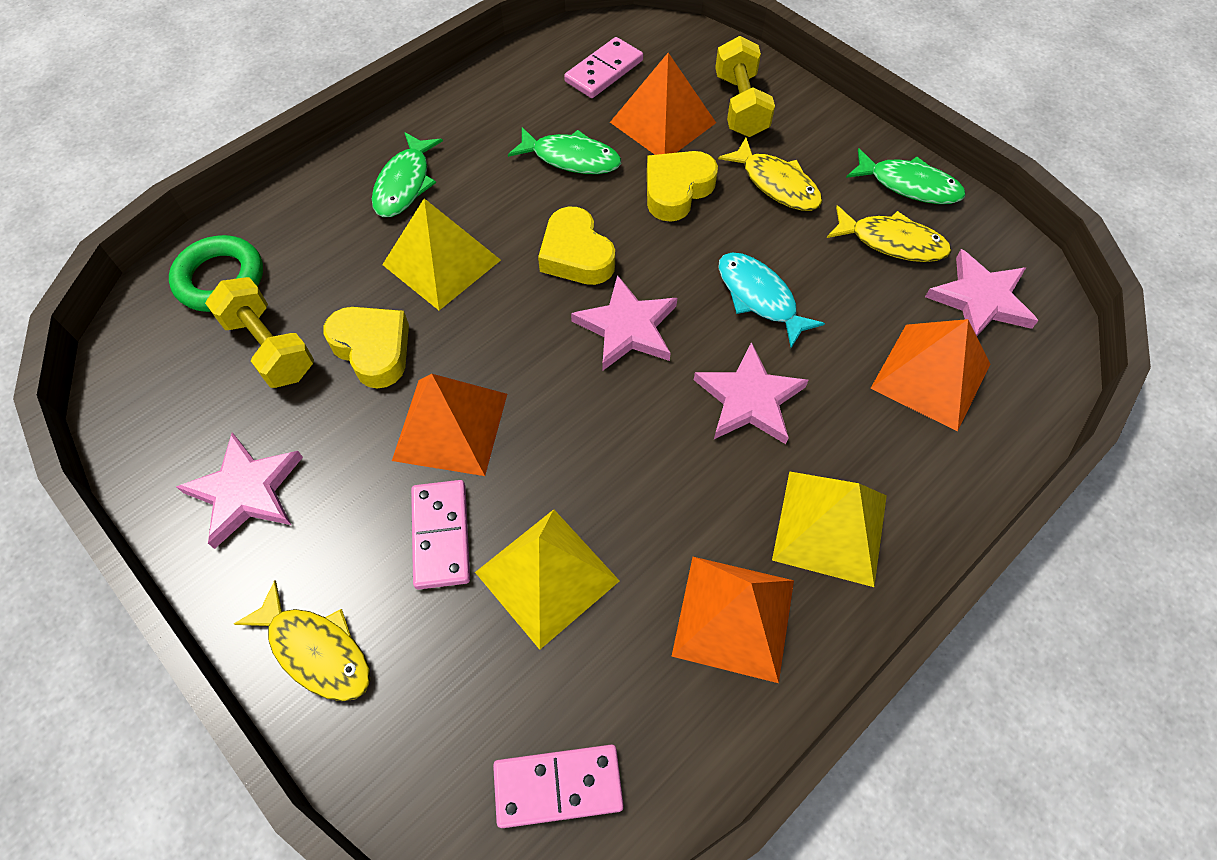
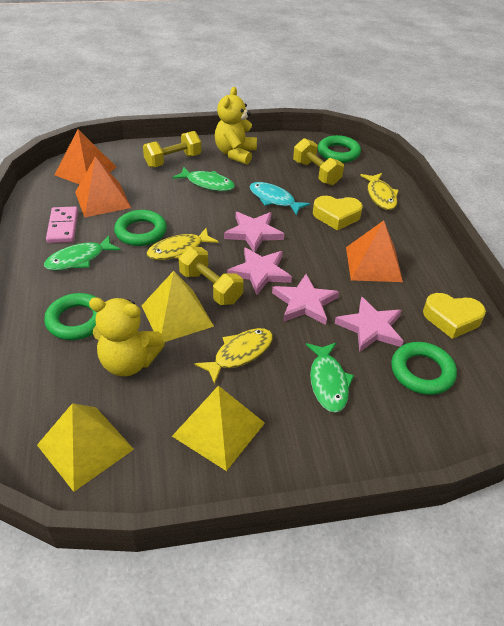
green ring: [169,235,263,312] = 1 -> [44,293,98,340] [114,210,167,246] [318,135,361,163] [391,342,457,395] = 4
orange pyramid: [392,374,507,476] [610,53,716,155] [672,557,794,683] [871,319,990,432] = 4 -> [55,129,117,184] [75,156,131,218] [346,220,403,282] = 3
pink domino: [411,480,470,590] [493,744,624,828] [564,37,643,98] = 3 -> [46,206,78,243] = 1
yellow dumbbell: [205,277,314,388] [715,36,775,137] = 2 -> [143,131,201,168] [179,246,244,305] [293,138,344,185] = 3
yellow heart: [323,307,409,389] [538,207,615,285] [647,151,718,222] = 3 -> [313,196,363,230] [423,293,486,339] = 2
yellow teddy bear: none = 0 -> [89,297,165,376] [215,87,257,165] = 2

